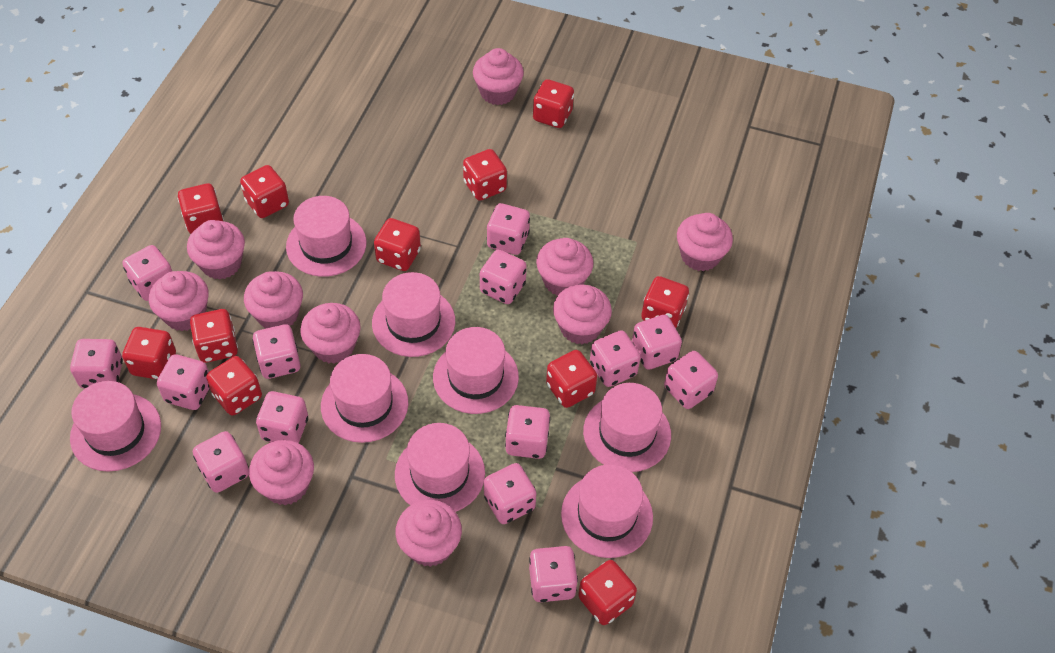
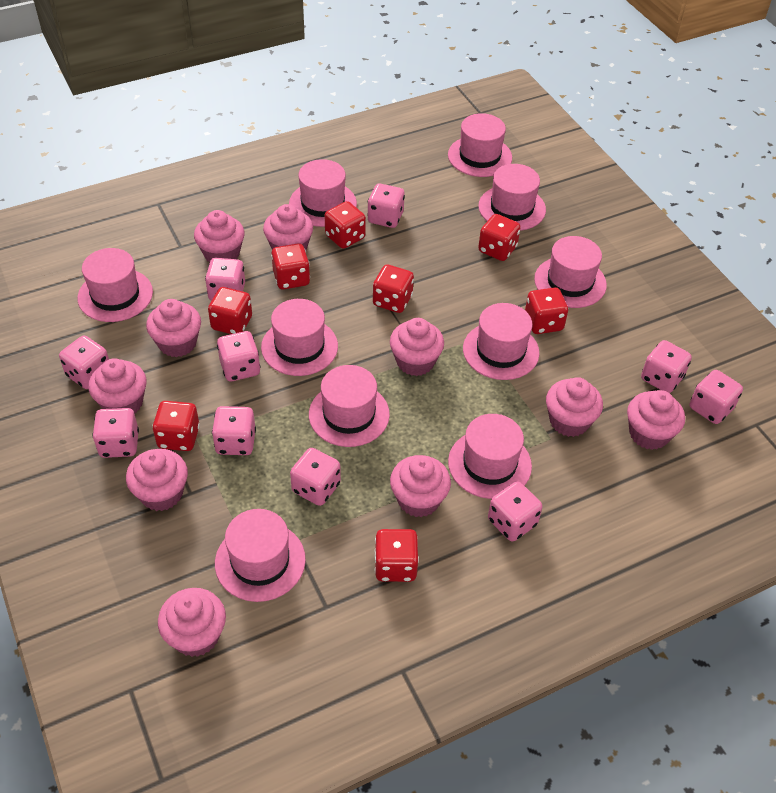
pink dice: [70,339,123,389] [123,245,172,301] [157,354,210,410] [193,431,249,493] [252,324,301,379] [256,391,308,443] [480,250,527,304] [484,463,536,524] [487,203,530,255] [505,405,551,459] [529,546,578,602] [590,330,641,387] [632,315,682,370] [664,351,718,409] = 14 -> [59,335,109,389] [92,408,139,458] [205,258,245,301] [212,406,256,455] [217,331,260,381] [290,448,341,506] [367,184,405,228] [488,482,542,541] [641,340,692,393] [690,370,743,424] = 10
pink hat: [70,381,161,472] [286,196,367,277] [321,354,408,443] [372,272,455,357] [395,423,485,512] [433,327,519,414] [561,464,653,558] [583,383,671,472] = 8 -> [77,248,153,322] [215,509,306,602] [261,299,338,376] [289,159,357,227] [309,365,390,447] [448,113,512,177] [448,414,532,499] [463,303,539,380] [478,164,546,231] [534,236,607,308] = 10
red dice: [122,327,176,379] [178,183,224,234] [190,309,238,363] [206,356,262,416] [240,165,289,218] [374,218,421,271] [463,149,507,201] [533,79,574,128] [546,350,597,408] [578,560,637,625] [641,276,689,328] = 11 -> [152,401,200,451] [208,287,252,334] [271,243,310,289] [325,201,366,249] [373,264,414,313] [375,529,419,582] [478,214,521,261] [525,287,568,334] = 8

